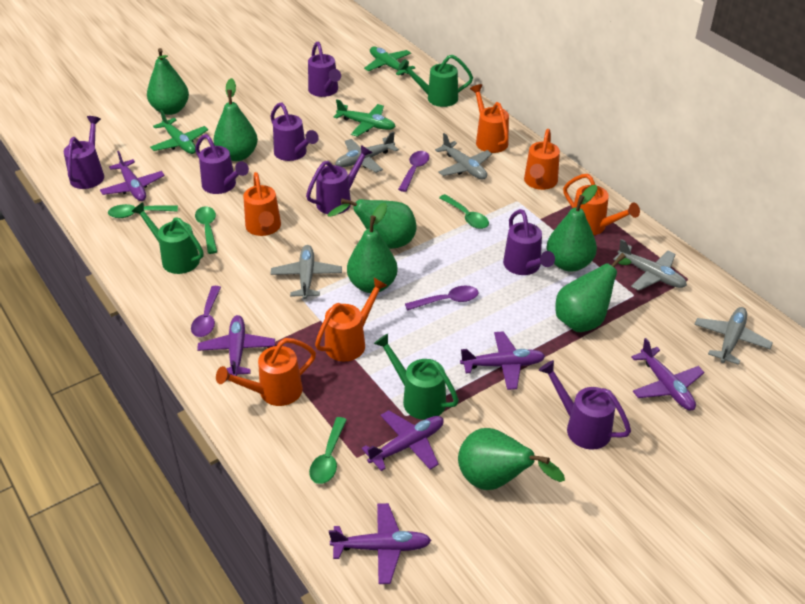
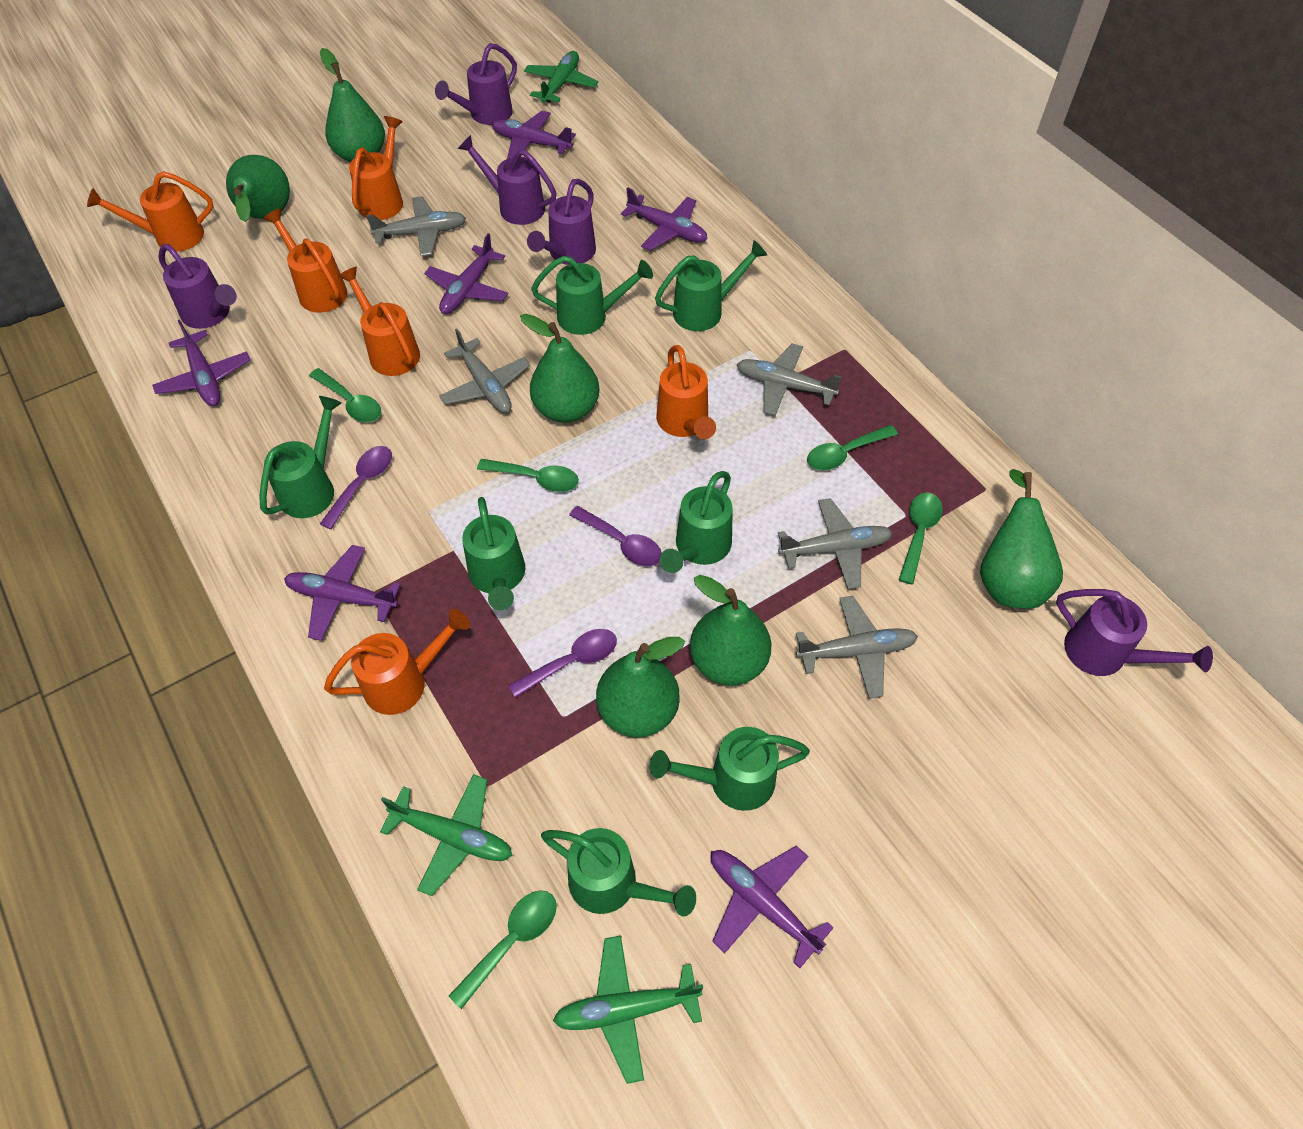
green pear: [147,48,189,115] [213,78,258,161] [327,199,416,249] [347,203,398,293] [458,428,565,490] [546,185,598,271] [555,253,631,332] = 7 -> [226,155,290,222] [320,48,385,162] [520,314,599,423] [596,637,685,738] [690,575,771,686] [980,469,1063,609] = 6
green spoon: [108,204,178,218] [195,206,217,254] [309,417,347,484] [439,194,489,229] = 4 -> [309,368,381,422] [449,890,557,1009] [477,459,579,492] [807,425,898,470] [899,493,943,585] = 5
green watering can: [131,202,203,274] [374,334,459,420] [398,55,473,107] = 3 -> [259,396,341,518] [462,497,525,611] [531,256,653,335] [541,828,696,917] [650,727,810,811] [655,240,767,331] [660,471,733,573] = 7
purple watering can: [64,116,104,189] [195,134,249,194] [270,102,319,161] [306,145,372,214] [308,41,341,97] [503,209,555,275] [539,360,631,450] = 7 -> [159,244,237,329] [435,43,517,125] [458,135,557,225] [527,179,596,265] [1056,589,1213,676] = 5

